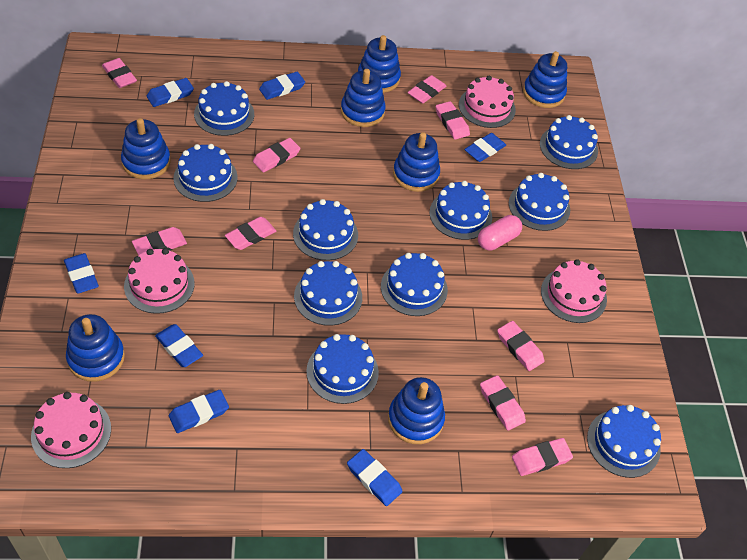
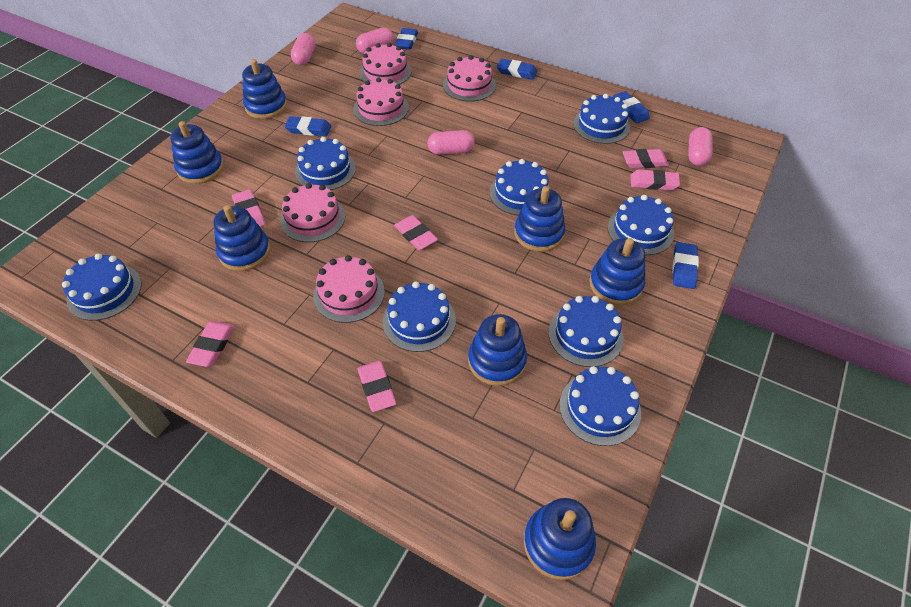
blue cake: [174,144,238,202] [194,81,254,136] [293,199,358,260] [294,261,362,326] [306,334,379,404] [381,253,448,316] [429,181,492,240] [509,173,570,231] [540,115,598,169] [587,405,661,478] = 10 -> [62,253,142,321] [295,137,356,190] [383,282,456,352] [490,159,551,216] [549,296,624,367] [559,366,641,446] [573,94,630,144] [608,195,674,255] = 8
blue eraser: [64,253,99,294] [147,78,194,107] [155,324,203,367] [169,390,229,433] [259,72,305,100] [347,449,403,506] [464,133,506,162] = 7 -> [285,116,331,136] [395,28,418,50] [497,59,537,80] [613,91,650,123] [672,242,699,289] = 5
pink cake: [31,392,111,468] [124,248,195,314] [459,76,516,128] [541,259,607,323] = 4 -> [280,183,345,242] [313,255,385,323] [354,78,409,126] [359,43,412,85] [443,55,496,102] = 5
pink capsule: [478,215,522,250] = 1 -> [291,33,315,65] [356,28,394,53] [427,130,474,155] [688,127,712,166] = 4
pink eraser: [102,58,137,88] [132,227,187,255] [225,217,276,250] [253,138,300,172] [408,75,446,103] [436,101,470,140] [480,375,526,430] [497,321,544,371] [512,438,573,476] = 9 -> [186,321,235,367] [232,189,266,227] [358,361,396,412] [394,215,438,250] [623,149,669,168] [630,169,680,190] = 6

